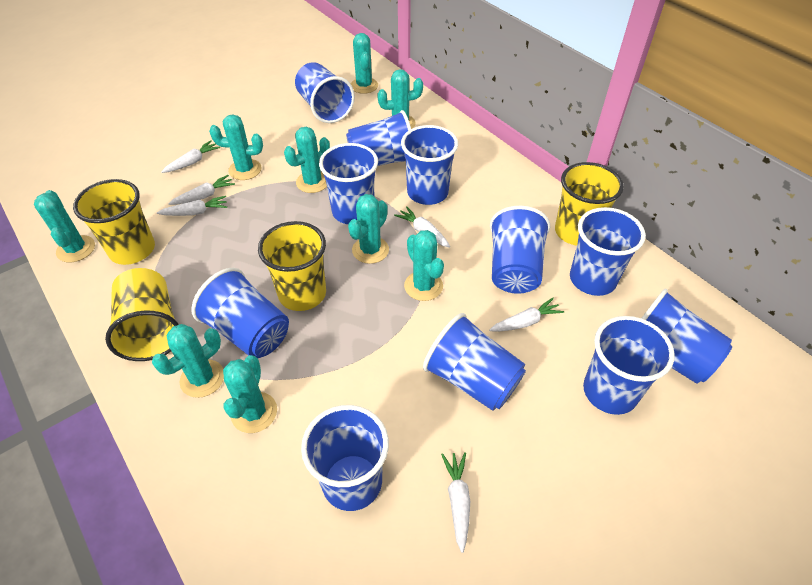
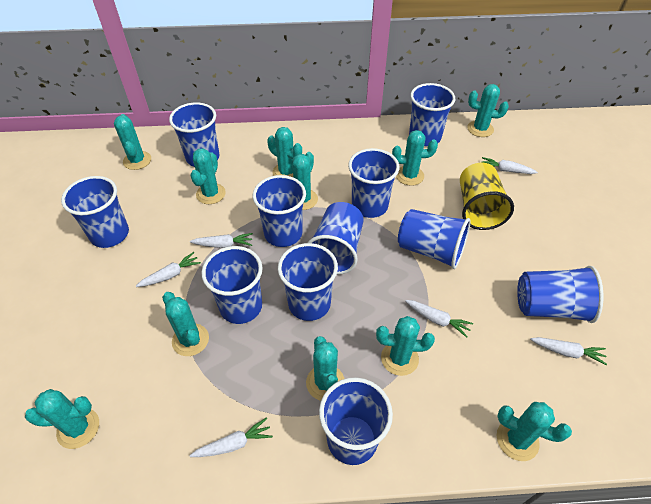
turquoise cactus: [34,190,95,262] [152,324,224,398] [209,114,263,180] [223,355,277,433] [284,127,330,193] [348,194,389,264] [351,33,378,94] [377,69,423,129] [404,230,444,301] = 9 -> [25,389,99,449] [114,114,151,170] [162,292,209,356] [190,148,226,204] [267,127,302,177] [292,152,318,210] [306,336,345,401] [376,316,435,376] [392,130,438,186] [467,84,509,137] [497,402,572,461] = 11
yellow cup: [73,179,155,265] [105,268,179,361] [258,221,326,311] [555,162,624,246] = 4 -> [460,163,514,230] = 1

